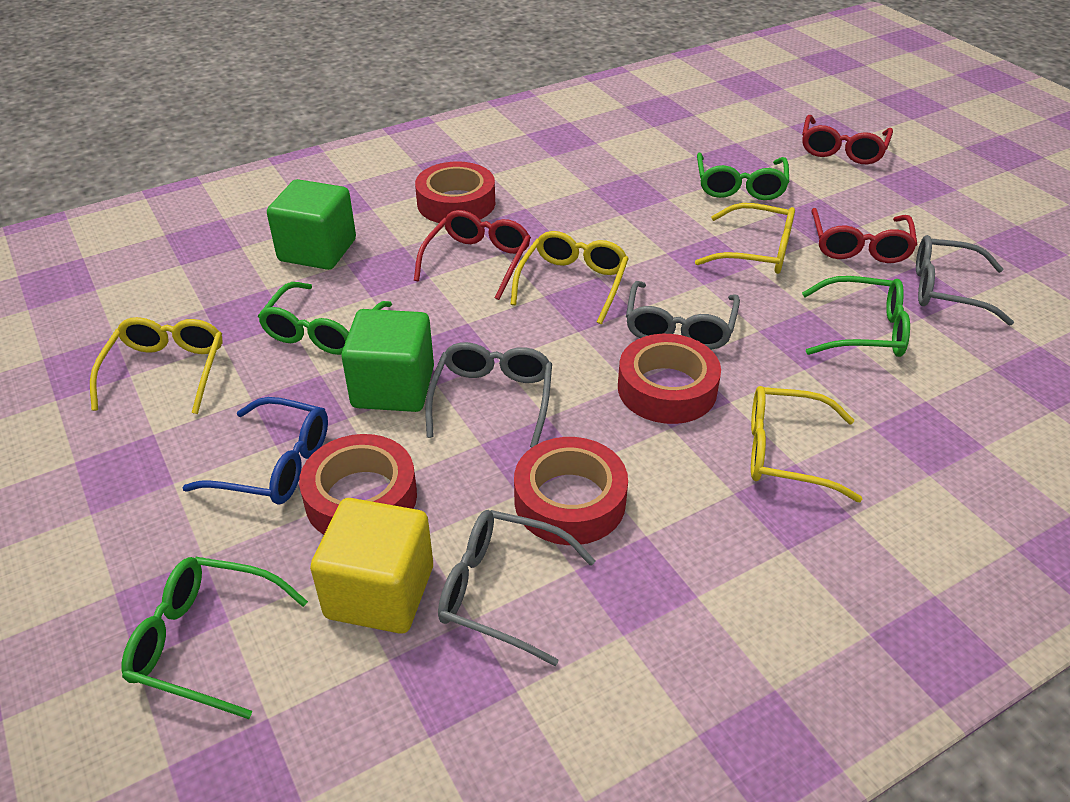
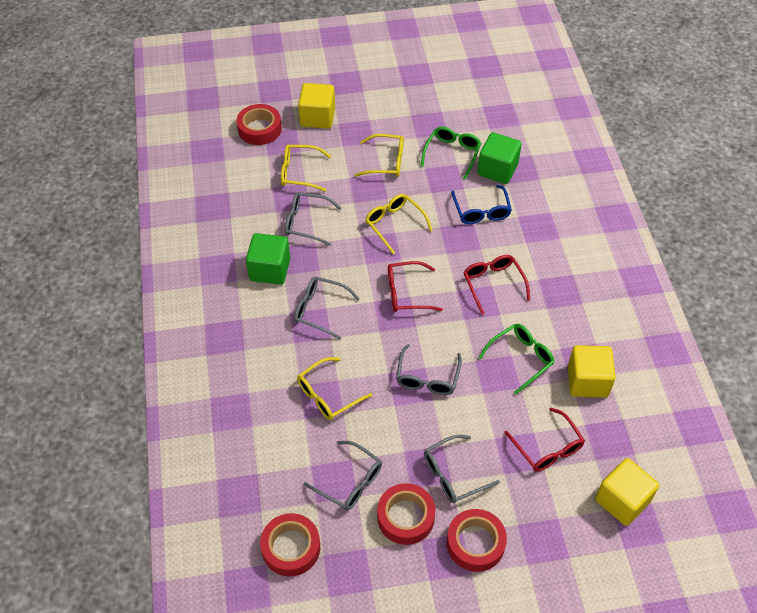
green glasses: [121,557,308,719] [258,282,392,355] [697,153,789,200] [802,276,910,357] = 4 -> [421,127,481,179] [479,324,555,394] = 2
grey glasses: [425,342,552,447] [438,510,596,666] [626,281,740,350] [916,235,1014,325] = 4 -> [285,192,341,246] [294,277,360,339] [303,441,382,511] [396,344,462,395] [424,434,500,503] = 5
yellow cube: [310,498,433,634] = 1 -> [298,83,335,129] [568,345,616,398] [595,458,659,526] = 3

